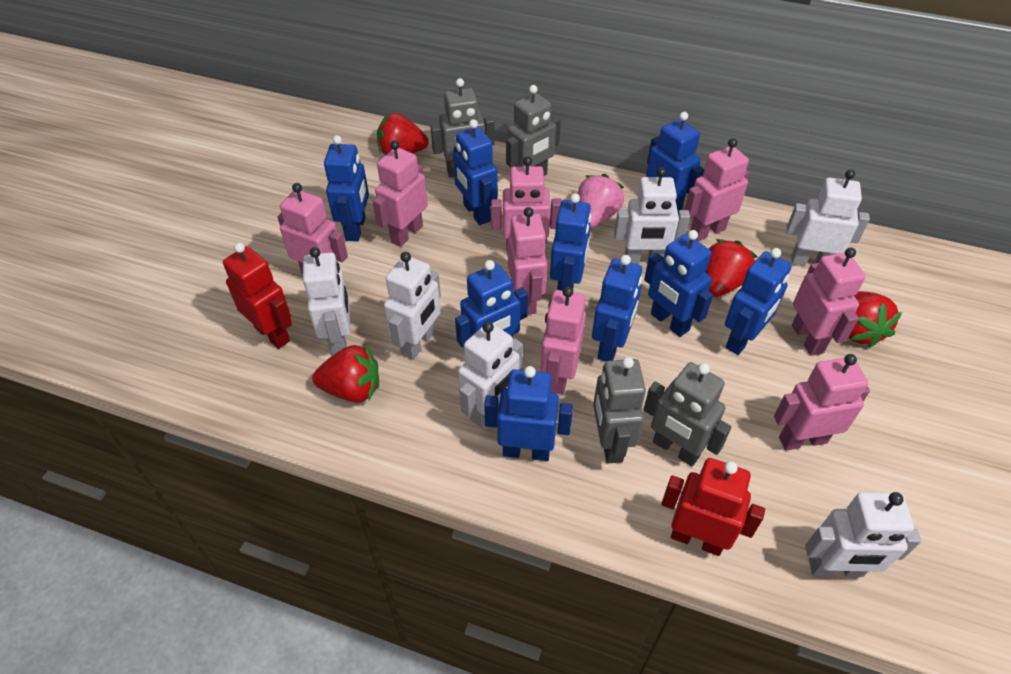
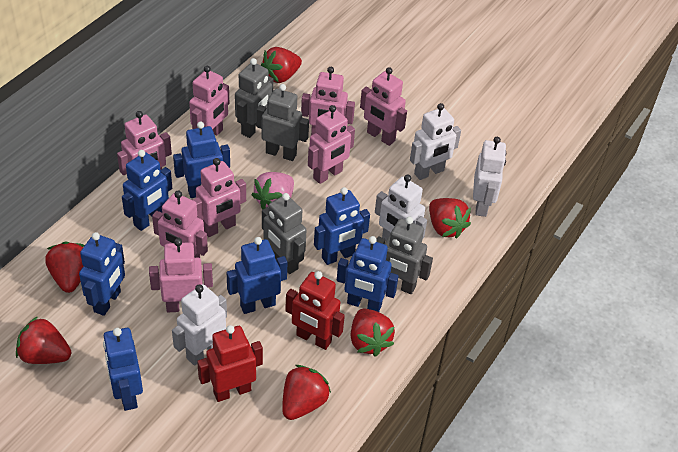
blue robot: [324,135,369,242] [453,119,498,225] [455,260,528,347] [484,366,573,461] [550,193,591,291] [592,255,642,362] [644,230,713,337] [646,112,704,212] [725,248,792,355] = 9 -> [79,232,125,316] [103,328,143,411] [122,150,172,231] [173,122,230,198] [227,237,287,314] [314,187,370,265] [337,236,399,312] = 7
red strawberry: [312,345,379,403] [377,113,429,155] [705,239,758,297] [848,291,902,348] = 4 -> [16,316,71,364] [45,242,85,293] [261,47,302,83] [282,365,331,420] [350,309,395,357] [429,198,471,239] = 6
white robot: [303,247,350,355] [384,252,441,360] [458,322,523,428] [614,167,690,265] [787,169,870,266] [805,492,921,577] = 6 -> [172,284,227,366] [375,175,427,241] [410,103,461,180] [473,137,506,217] = 4

